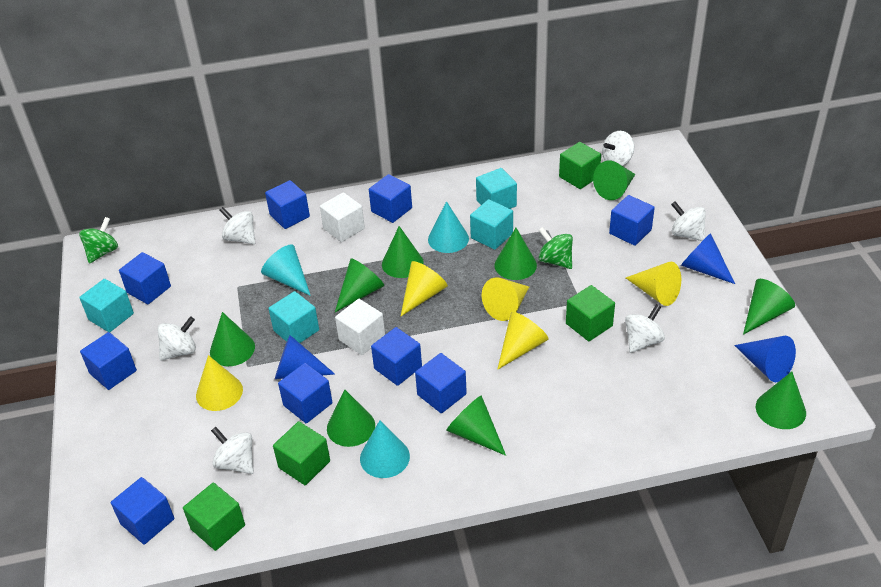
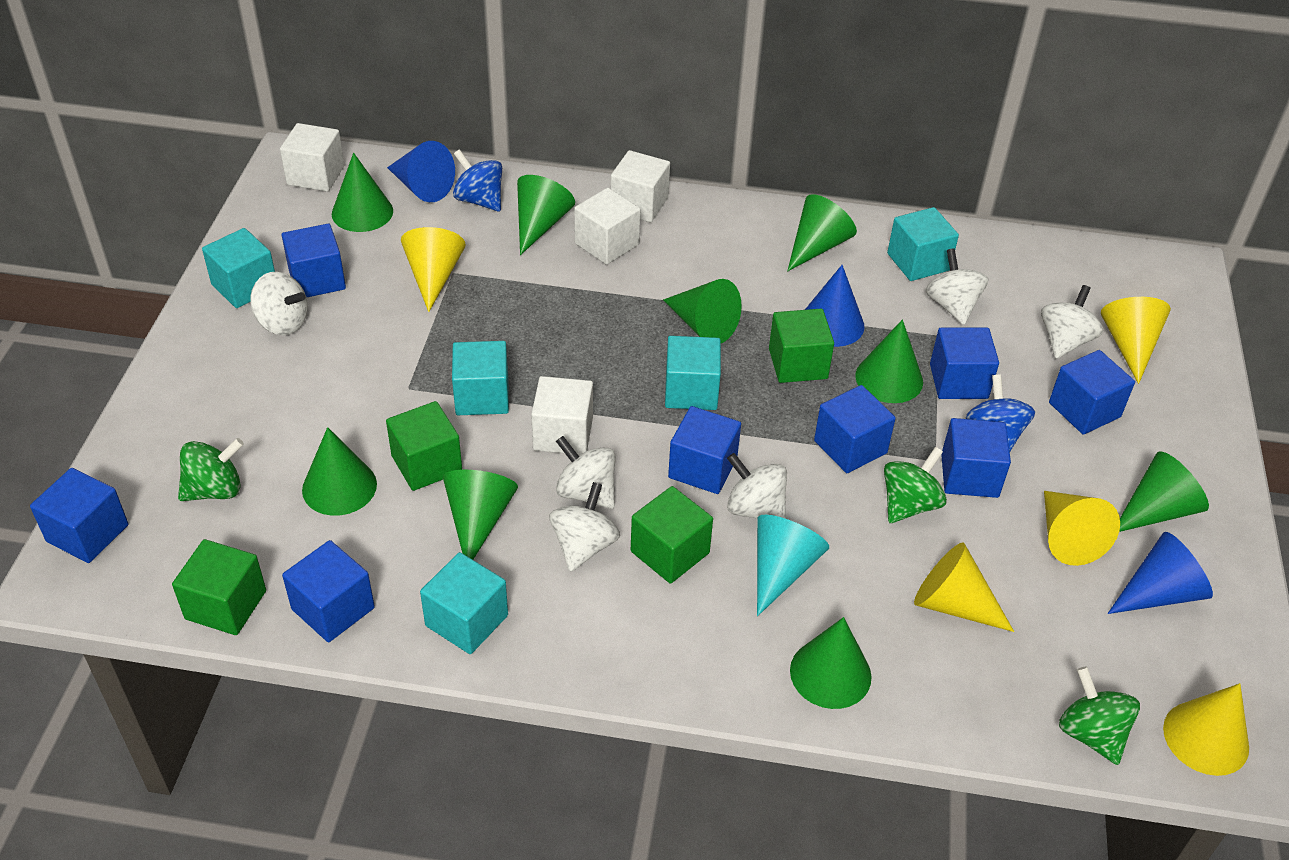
blue cube: [80,332,137,390] [111,477,174,545] [119,252,171,304] [265,180,310,229] [278,363,333,423] [369,174,412,223] [371,327,422,386] [415,353,467,413] [609,195,655,246] = 9 -> [30,468,128,563] [282,224,346,297] [282,540,375,642] [668,406,741,494] [814,385,896,473] [930,327,999,399] [941,418,1011,498] [1049,350,1135,435] = 8
blue spinning top: none = 0 -> [453,149,502,211] [966,375,1035,451] = 2
green spinning top: [79,217,118,263] [538,227,573,269] = 2 -> [178,438,244,501] [884,447,947,523] [1059,666,1140,765] = 3
turquoise cone: [261,244,311,296] [360,420,410,478] [428,201,469,253] = 3 -> [757,515,829,616] = 1
turquoise cube: [79,279,134,332] [268,291,319,343] [470,199,513,250] [476,168,517,209] = 4 -> [202,228,275,308] [420,552,508,654] [452,341,509,415] [665,336,721,410] [887,207,959,281] = 5
white cube: [320,192,365,242] [335,299,385,355] = 2 -> [280,123,344,192] [531,376,593,455] [574,188,640,265] [611,150,670,222] = 4

